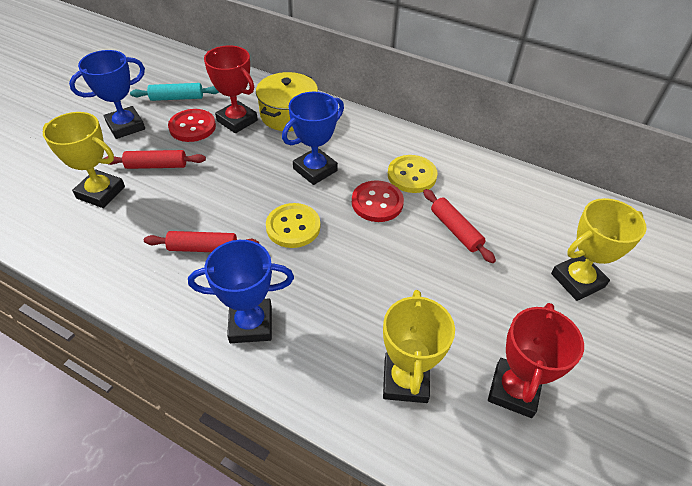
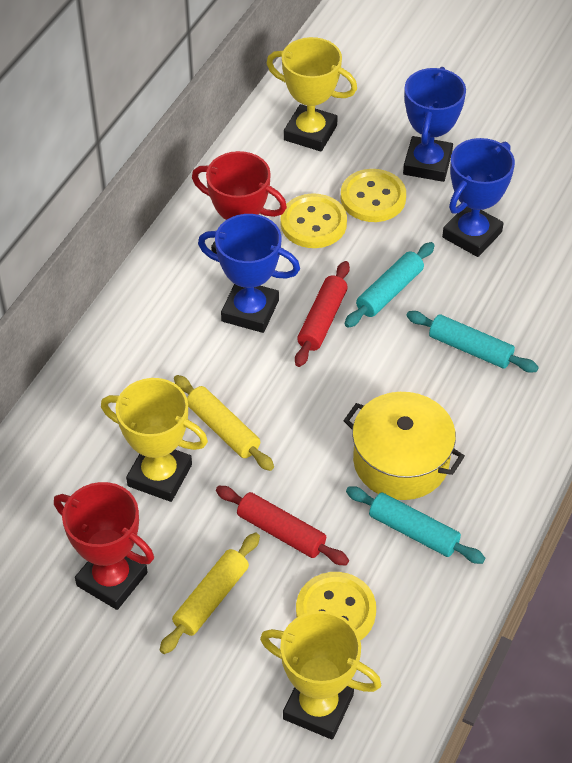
red button: [168,109,216,142] [352,180,404,222] = 2 -> none = 0
red rolling pin: [103,150,206,169] [144,231,259,252] [423,189,496,263] = 3 -> [216,486,349,565] [295,261,350,367] = 2
turquoise rolling pin: [130,83,219,101] = 1 -> [345,242,435,328] [346,486,485,564] [406,311,539,373] = 3
yellow button: [266,203,320,248] [388,155,438,193] = 2 -> [281,193,347,248] [296,572,376,641] [341,169,406,222] = 3
yellow rolling pin: none = 0 -> [160,533,260,654] [174,375,274,471] = 2

